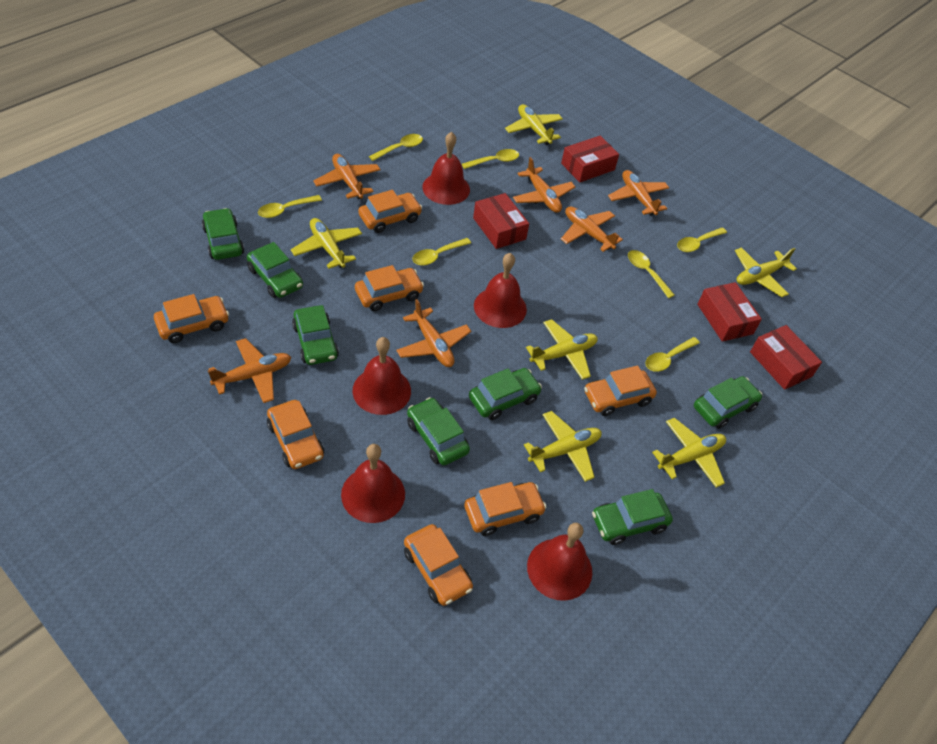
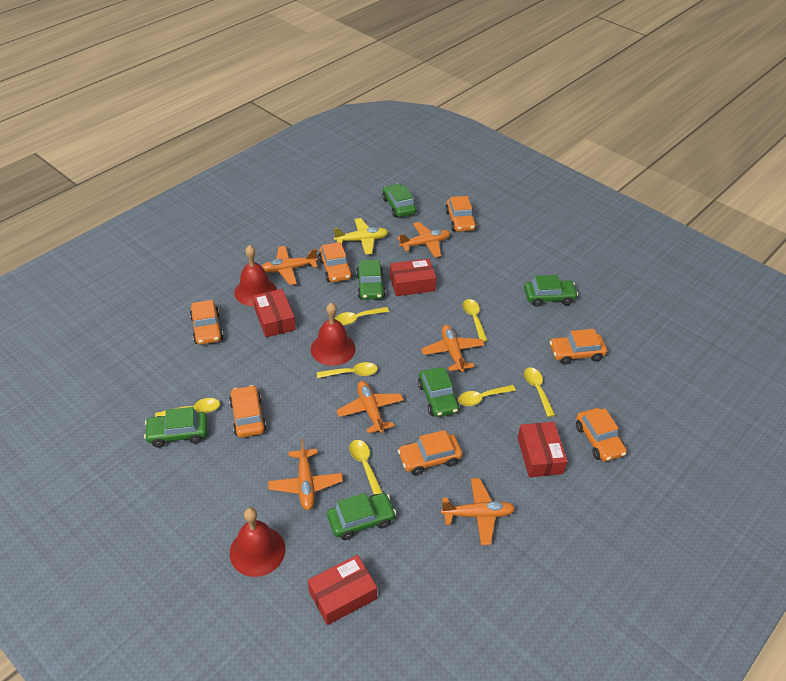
green car: [202,208,244,260] [247,242,303,298] [292,305,339,365] [407,397,470,465] [469,368,542,420] [592,489,673,545] [694,376,762,429] = 7 -> [144,407,207,448] [327,493,396,540] [356,260,385,300] [382,184,416,217] [418,367,459,417] [524,275,578,307] = 6
red bell: [341,444,405,523] [353,337,411,415] [422,132,470,205] [474,253,527,328] [527,523,592,601] = 5 -> [230,508,285,577] [234,245,277,306] [311,303,356,366] = 3
yellow plane: [291,218,362,269] [505,104,563,145] [524,411,602,482] [526,319,598,380] [652,418,726,487] [735,247,797,297] = 6 -> [334,218,388,255] = 1

